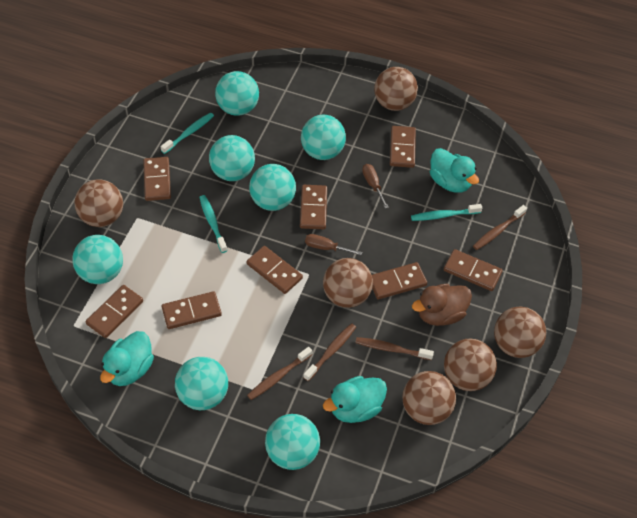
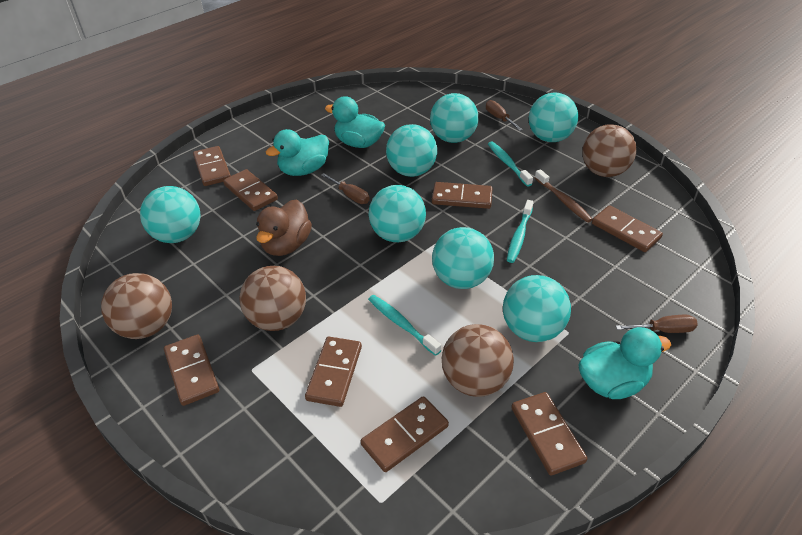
brown ball: [74,179,123,227] [323,258,373,308] [374,67,418,111] [402,371,456,425] [444,338,497,391] [494,307,546,358] = 6 -> [101,273,172,339] [239,266,306,331] [442,324,514,397] [582,124,637,177] = 4
brown screwdriver: [305,234,362,255] [362,164,389,209] = 2 -> [321,173,370,204] [486,100,523,131] [616,315,698,333] = 3
brown toothbrush: [247,347,312,400] [303,323,356,381] [355,337,434,360] [473,205,527,250] = 4 -> [535,169,592,223] = 1

